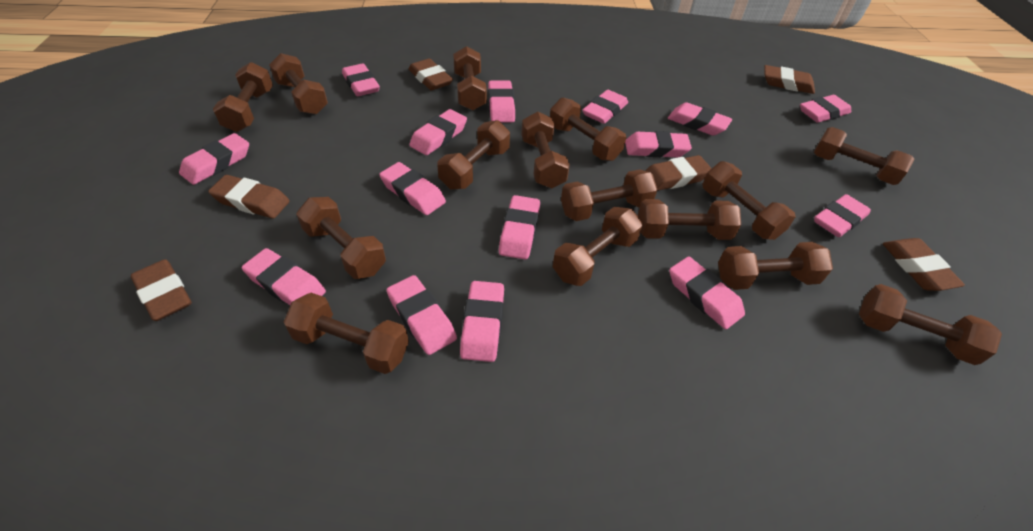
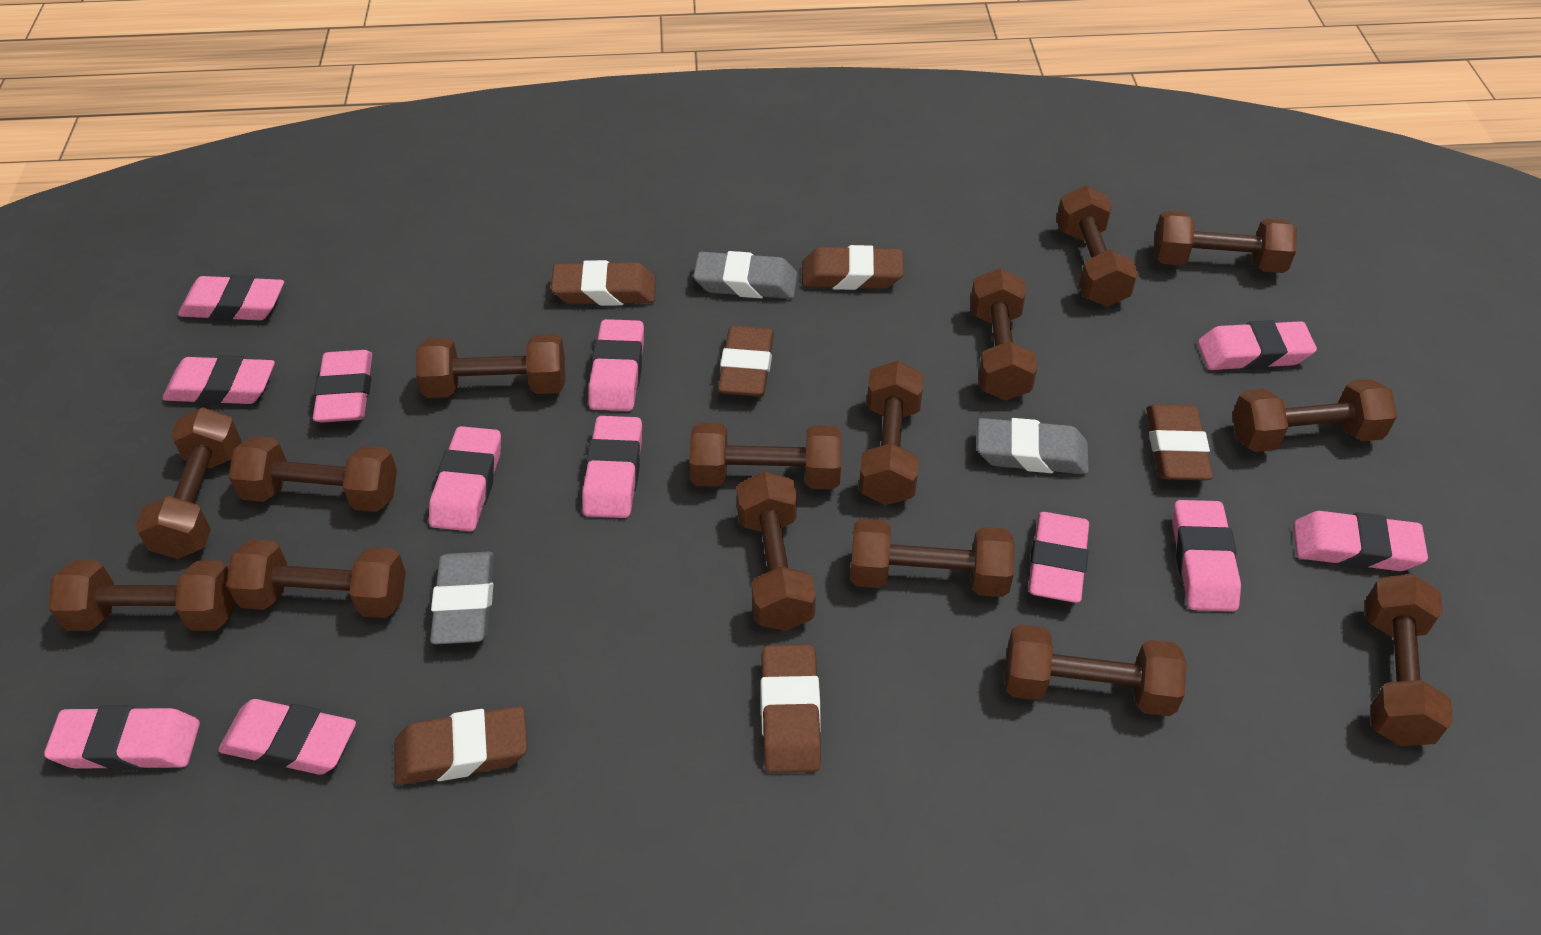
grey eraser: none = 0 -> [430,551,494,644] [693,251,797,299] [977,418,1089,474] = 3
pink eraser: [179,133,249,185] [242,248,326,305] [342,63,380,96] [379,162,446,215] [387,275,457,355] [409,109,467,155] [460,281,504,362] [488,80,515,123] [499,195,540,259] [582,90,628,124] [625,131,692,158] [668,102,732,136] [669,257,745,329] [800,95,851,123] [814,194,871,237] = 15 -> [44,705,200,771] [163,355,275,405] [178,275,284,321] [218,699,356,775] [313,350,372,423] [429,426,501,531] [582,416,642,518] [589,319,644,411] [1028,512,1089,603] [1173,500,1241,611] [1197,320,1317,370] [1293,511,1428,571] = 12

